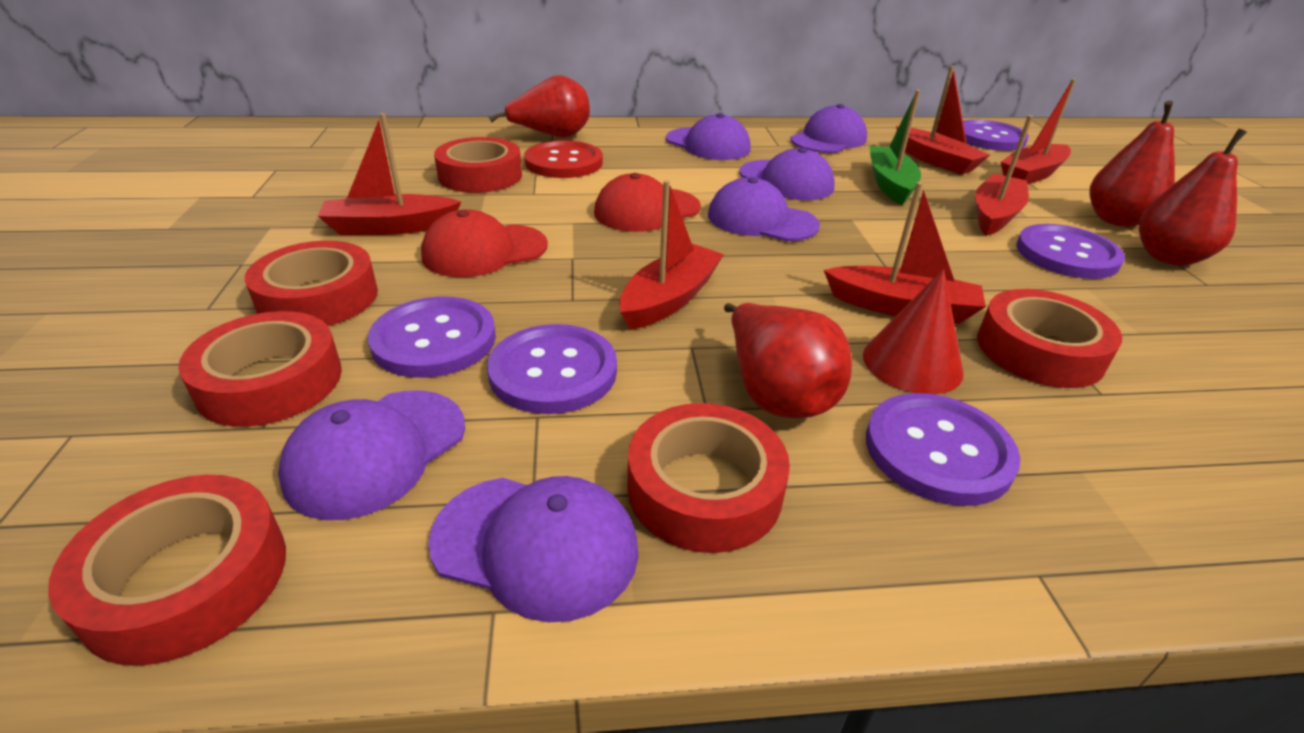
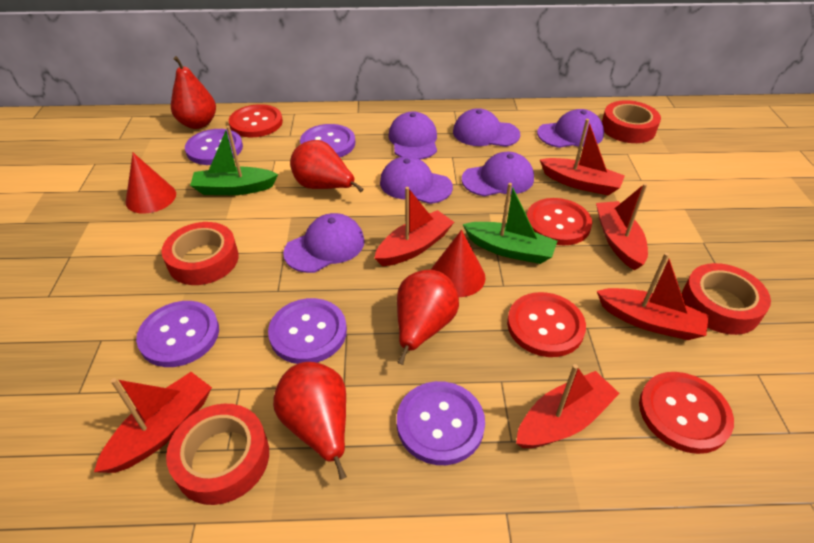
green boat: [870,90,921,205] = 1 -> [190,126,278,195] [462,183,557,264] = 2
red button: [524,140,603,178] = 1 -> [229,104,283,137] [507,292,586,357] [527,198,592,245] [639,372,734,454] = 4
red cap: [421,209,548,277] [594,173,701,232] = 2 -> none = 0
red cone: [863,269,964,395] = 1 -> [125,153,176,214] [431,230,485,297] = 2
red tape: [48,475,286,666] [178,311,342,427] [245,241,378,326] [434,137,522,193] [627,403,790,553] [977,289,1122,388] = 6 -> [161,222,239,285] [166,404,269,505] [602,100,661,143] [682,263,771,335] = 4

